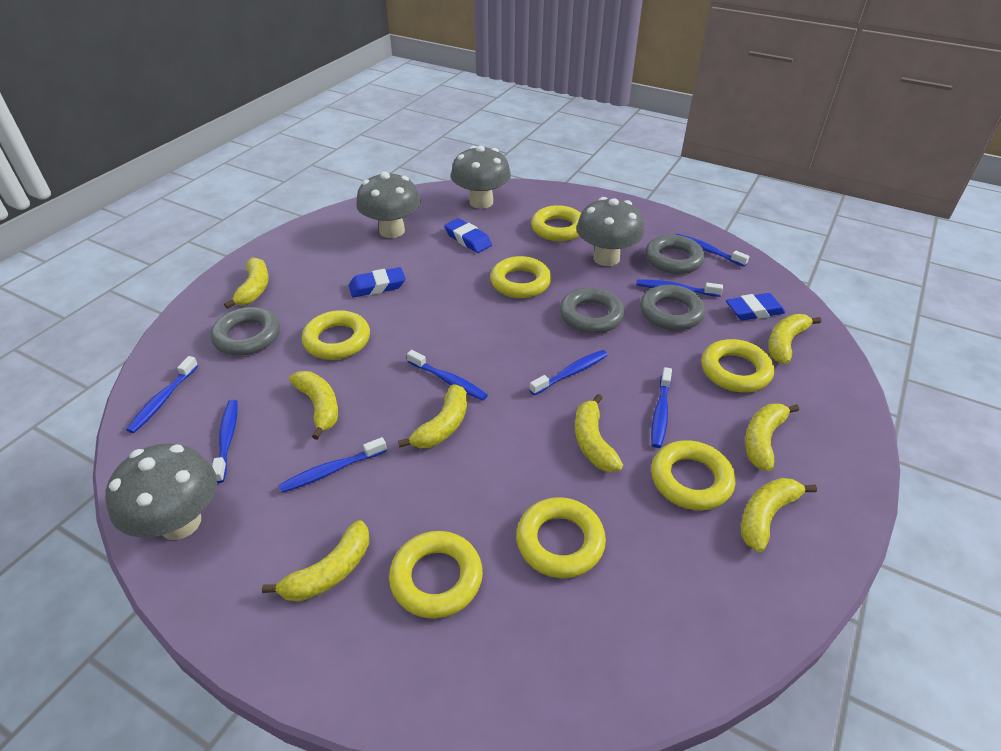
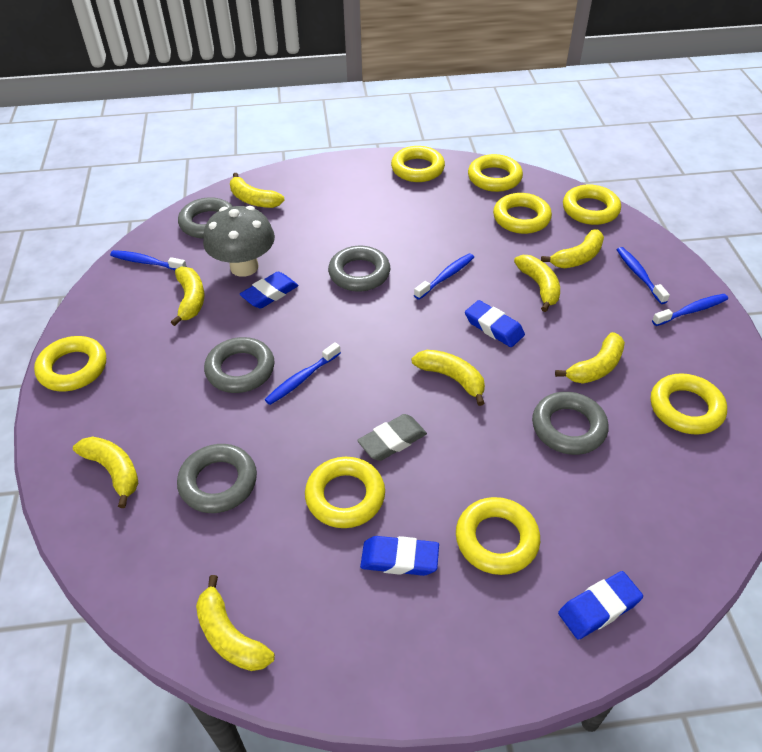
blue eraser: [349,267,405,297] [444,218,492,253] [726,293,785,320] = 3 -> [240,272,299,309] [360,536,439,576] [465,300,525,347] [558,571,643,640] = 4
blue toothbrush: [126,356,198,433] [212,400,238,483] [279,437,387,493] [407,350,488,401] [529,350,608,395] [636,280,723,297] [651,367,672,448] [676,234,749,267] = 8 -> [110,250,187,270] [265,342,341,405] [414,253,474,300] [617,247,670,304] [652,294,728,326] = 5
grey eraser: none = 0 -> [357,414,427,461] = 1
grey mushroom: [105,443,217,540] [356,171,421,238] [451,146,511,209] [577,197,644,266] = 4 -> [203,206,275,277] = 1
grey ring: [211,307,280,356] [560,287,625,333] [640,285,705,330] [645,235,705,274] = 4 -> [177,444,257,513] [178,197,233,238] [204,337,275,393] [328,246,390,292] [532,392,609,455] = 5
yellow ring: [302,310,370,360] [389,531,483,619] [490,256,551,298] [516,497,606,578] [531,205,581,241] [651,440,735,510] [701,339,774,392] = 7 -> [34,336,106,391] [305,457,385,528] [391,146,445,182] [456,497,540,575] [468,154,523,192] [493,193,552,234] [563,184,621,225] [651,373,727,435] = 8

